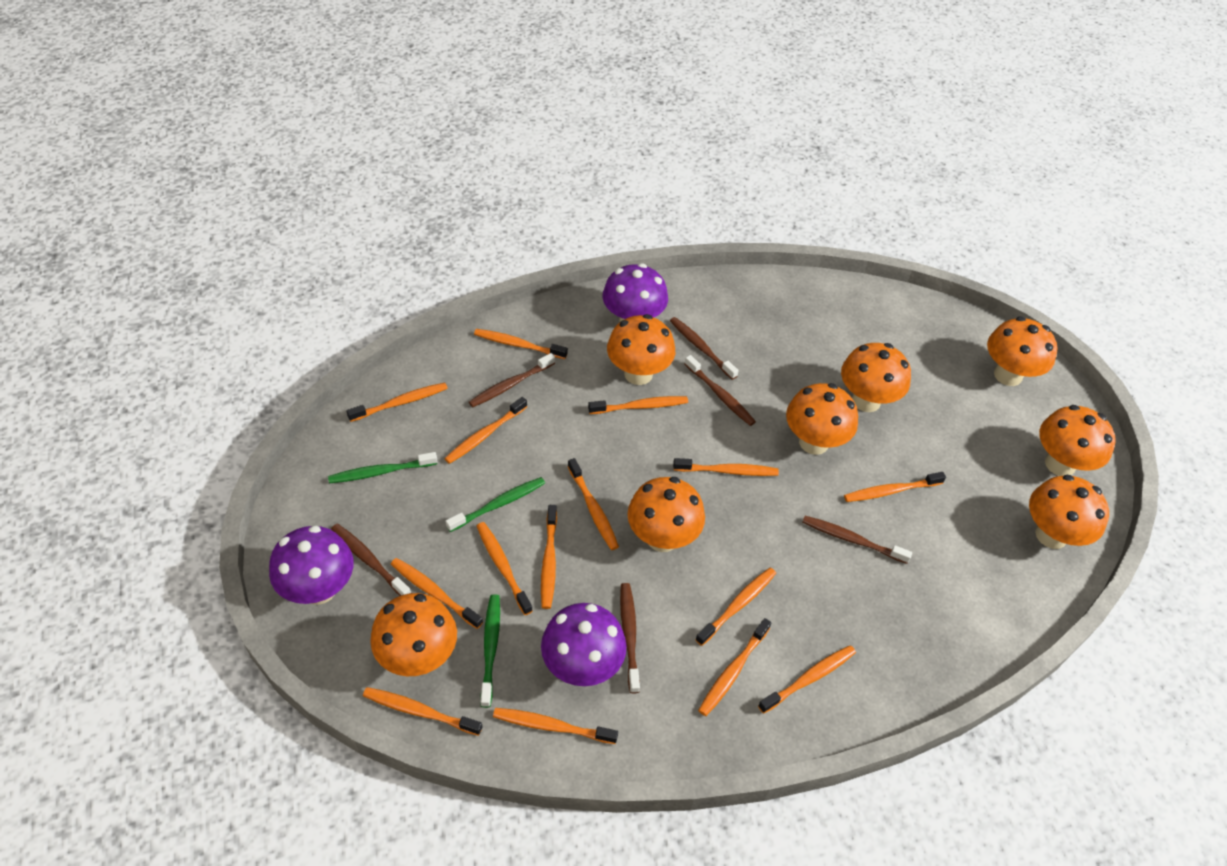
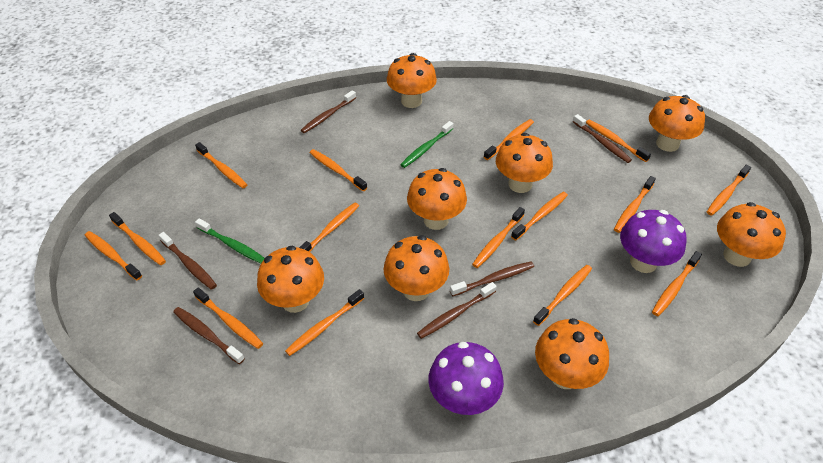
green toothbrush: [328,452,438,483] [446,477,545,532] [481,594,500,708] = 3 -> [195,218,264,263] [400,121,453,168] = 2
purple mushroom: [269,526,354,605] [541,603,626,686] [602,263,668,323] = 3 -> [429,342,504,415] [620,210,686,273] = 2

